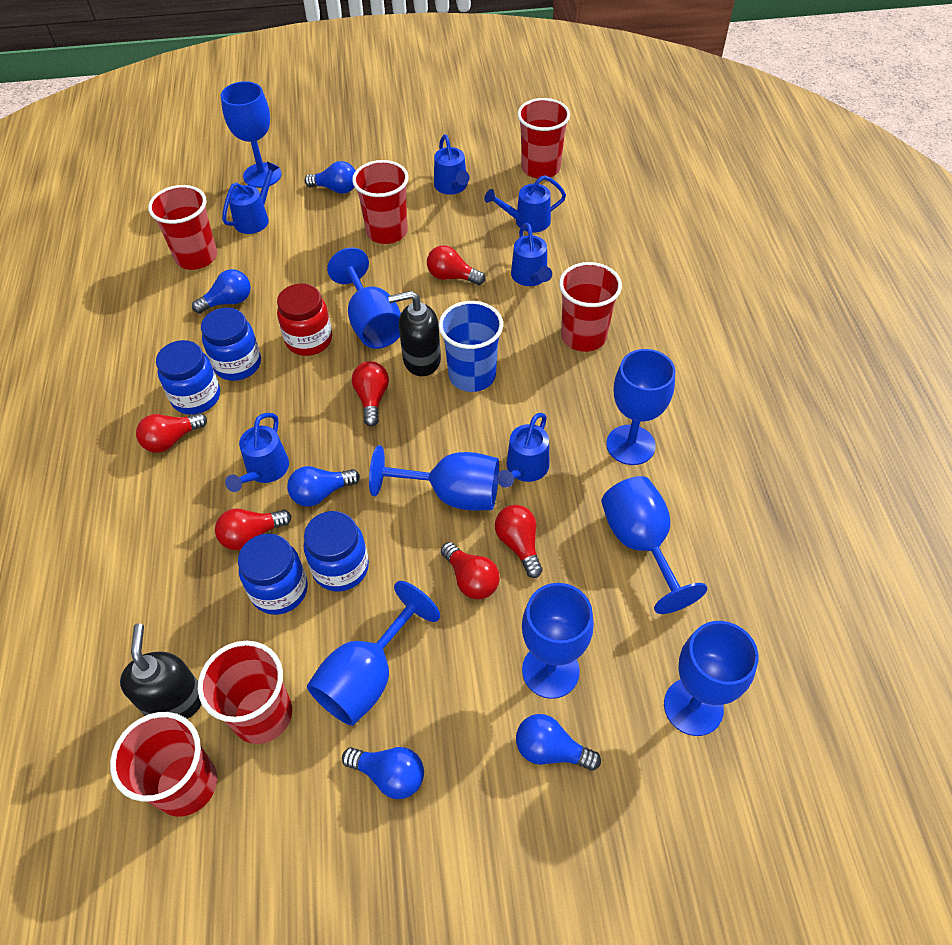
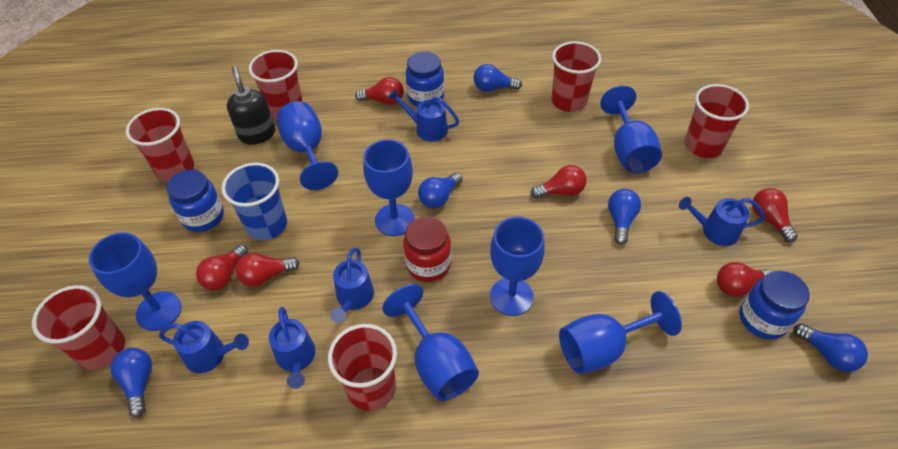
black soap dispenser: [120,623,201,719] [388,291,441,376] = 2 -> [227,66,275,145] = 1
blue goblet: [221,81,282,188] [307,581,440,726] [327,248,401,349] [369,445,499,511] [522,583,594,699] [601,476,707,614] [606,349,675,465] [664,621,759,736] = 8 -> [89,232,181,331] [277,101,338,190] [363,139,415,236] [382,284,479,401] [490,217,545,316] [559,291,682,374] [600,85,662,173] = 7
blue jar: [156,340,220,415] [201,307,261,381] [238,534,308,615] [304,511,369,592] = 4 -> [167,169,224,232] [405,52,444,107] [740,270,810,339] = 3
blue watering can: [222,162,279,234] [225,413,289,492] [434,135,470,195] [485,175,566,233] [497,413,549,488] [511,223,552,286] = 6 -> [159,321,249,373] [269,307,316,389] [330,248,374,323] [388,89,459,142] [679,197,765,246] = 5

